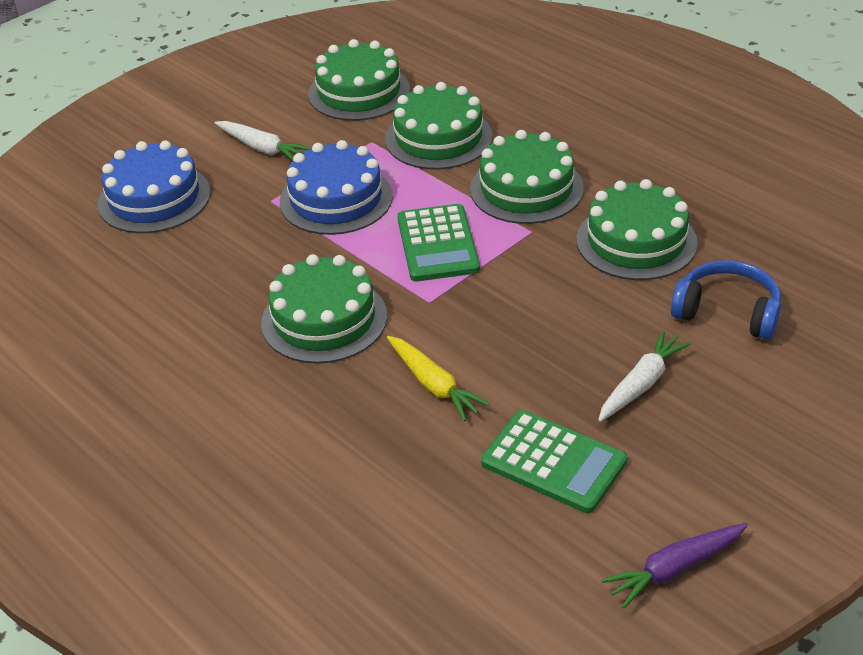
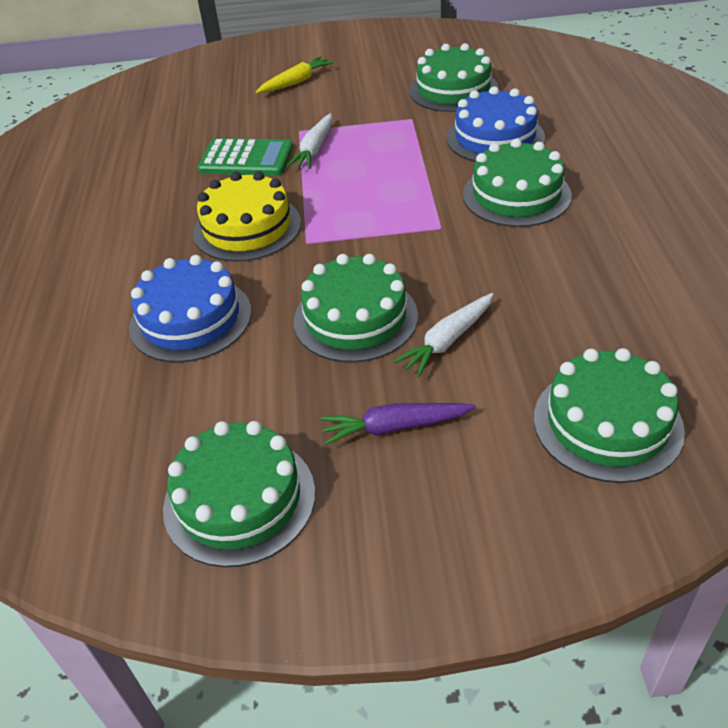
blue headphones: [671,260,781,340] = 1 -> none = 0
green calculator: [397,204,480,281] [481,410,627,513] = 2 -> [198,138,293,175] = 1
yellow cake: none = 0 -> [193,171,301,262] = 1

